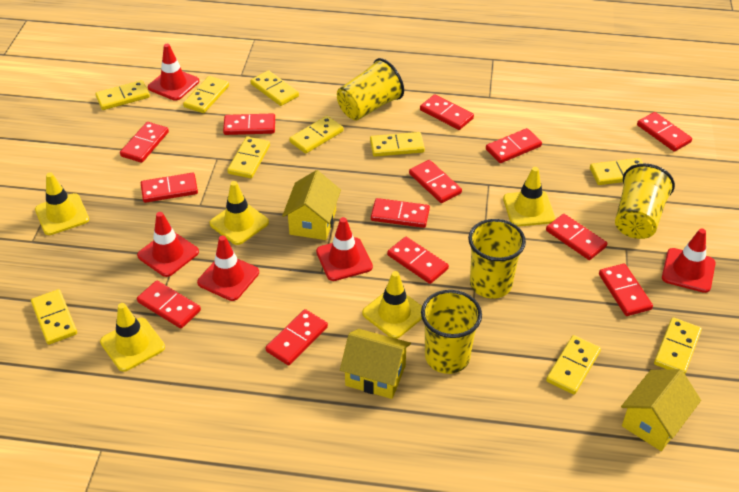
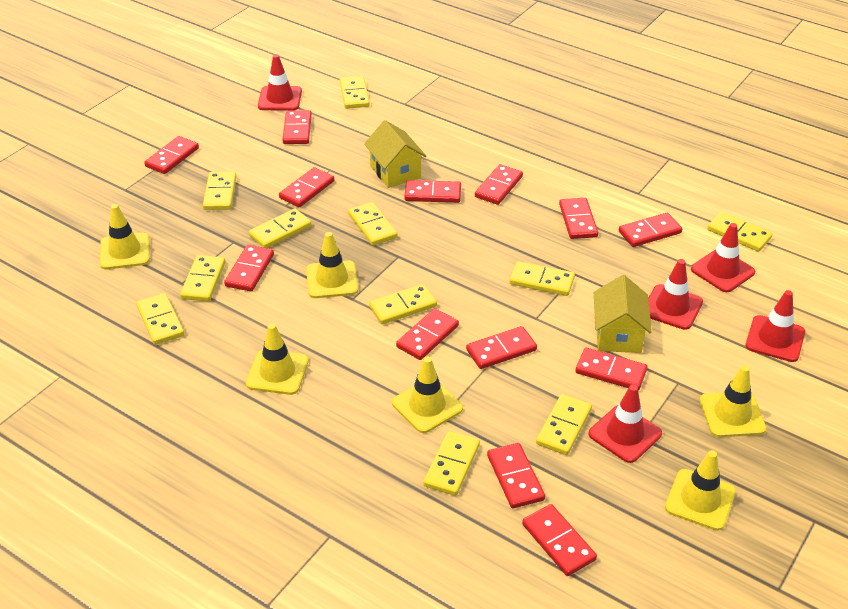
yellow cup: [337,58,404,120] [421,290,482,374] [468,219,526,298] [615,164,675,239] = 4 -> none = 0
yellow domino: [31,289,77,345] [95,80,150,110] [183,76,229,113] [227,137,270,178] [250,70,299,106] [289,116,344,154] [370,132,425,157] [546,335,601,395] [590,158,644,185] [654,317,702,374] = 10 -> [136,293,184,345] [180,255,225,301] [203,172,237,210] [249,208,312,248] [340,76,370,109] [348,202,397,246] [369,284,437,324] [423,431,480,496] [509,261,575,296] [536,394,592,455] [707,212,772,252] = 11
yellow house: [282,170,341,240] [340,329,411,399] [621,369,701,451] = 3 -> [364,120,426,188] [594,275,652,353] = 2
yellow traffic cone: [35,173,89,235] [100,303,165,372] [209,181,269,245] [362,271,422,339] [503,167,555,227] = 5 -> [100,204,150,269] [246,323,309,395] [306,232,358,298] [392,357,463,433] [665,450,736,531] [700,365,766,437] = 6

